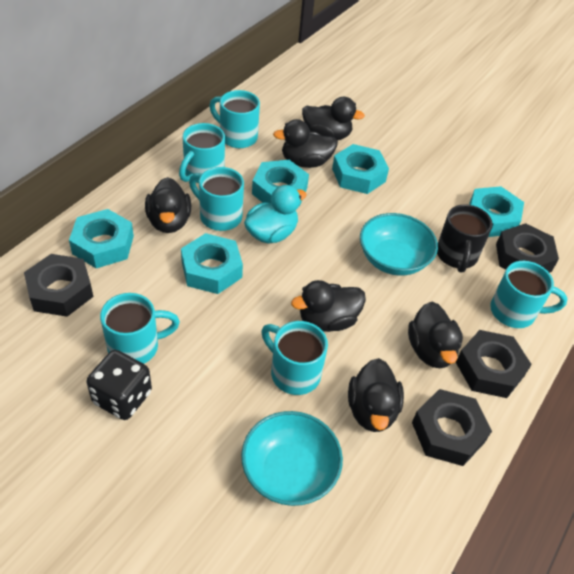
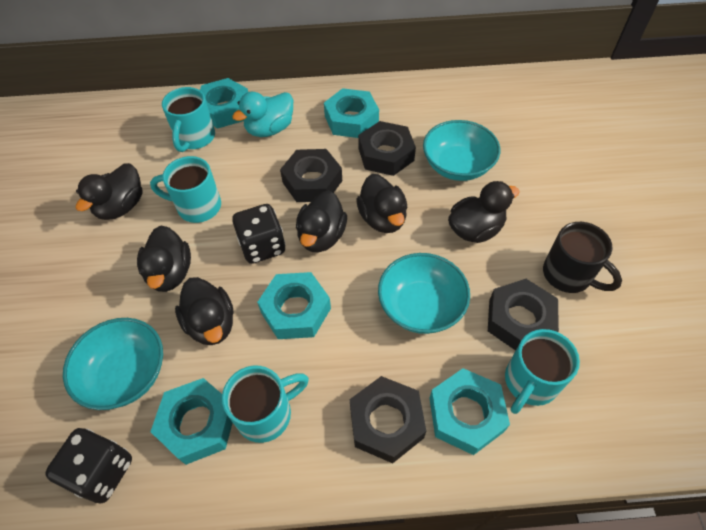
black dice: [87,350,152,420] = 1 -> [45,428,132,503] [232,204,286,264] = 2
turquoise bowl: [241,411,343,506] [360,213,438,276] = 2 -> [63,318,163,410] [378,253,470,334] [423,120,500,181] = 3
turquoise mug: [100,293,180,364] [179,123,225,183] [189,167,244,231] [209,90,260,148] [261,321,328,395] [490,261,567,328] = 6 -> [150,156,221,223] [162,87,215,152] [222,366,309,443] [505,329,580,414] = 4

